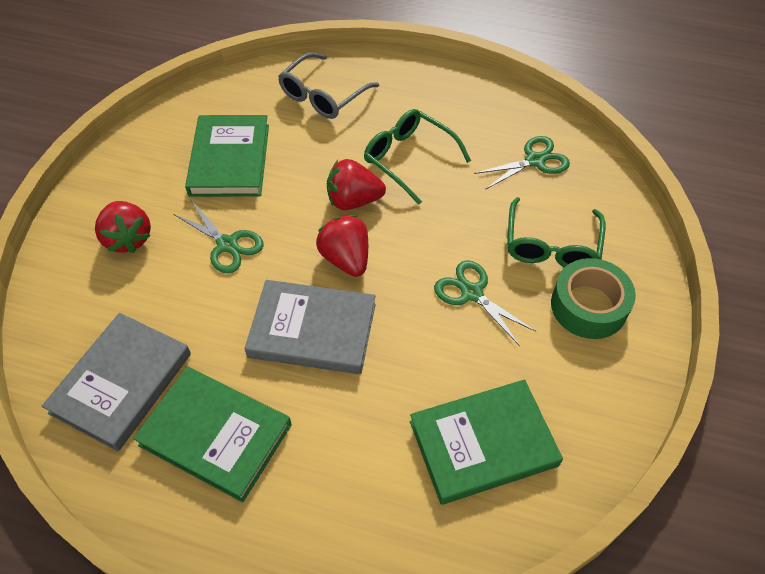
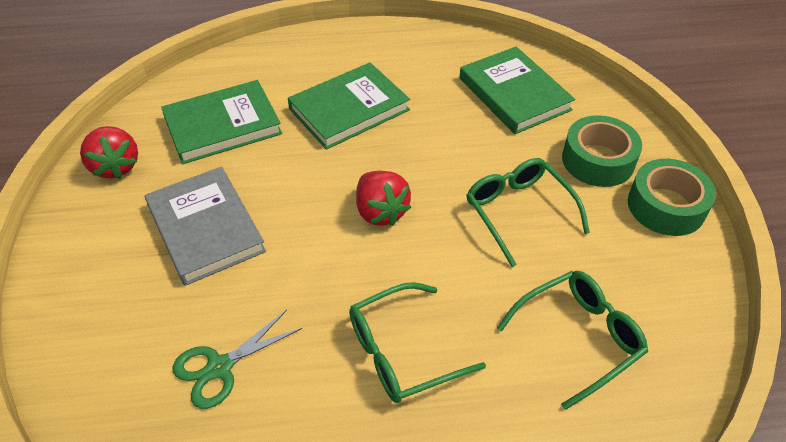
green glasses: [364,109,471,204] [507,197,605,267] = 2 -> [349,282,486,403] [467,158,590,267] [497,271,648,410] = 3
green scissors: [173,201,264,273] [434,260,537,346] [474,136,570,190] = 3 -> [173,310,302,409] = 1
green tape: [551,258,636,339] = 1 -> [562,115,642,187] [628,158,716,236] = 2
grey book: [42,313,191,451] [244,280,376,374] = 2 -> [145,166,266,286] = 1
grey glasses: [278,52,379,119] = 1 -> none = 0
red strawberry: [95,201,151,253] [316,215,368,277] [327,159,386,210] = 3 -> [80,126,138,179] [356,171,411,226] = 2

